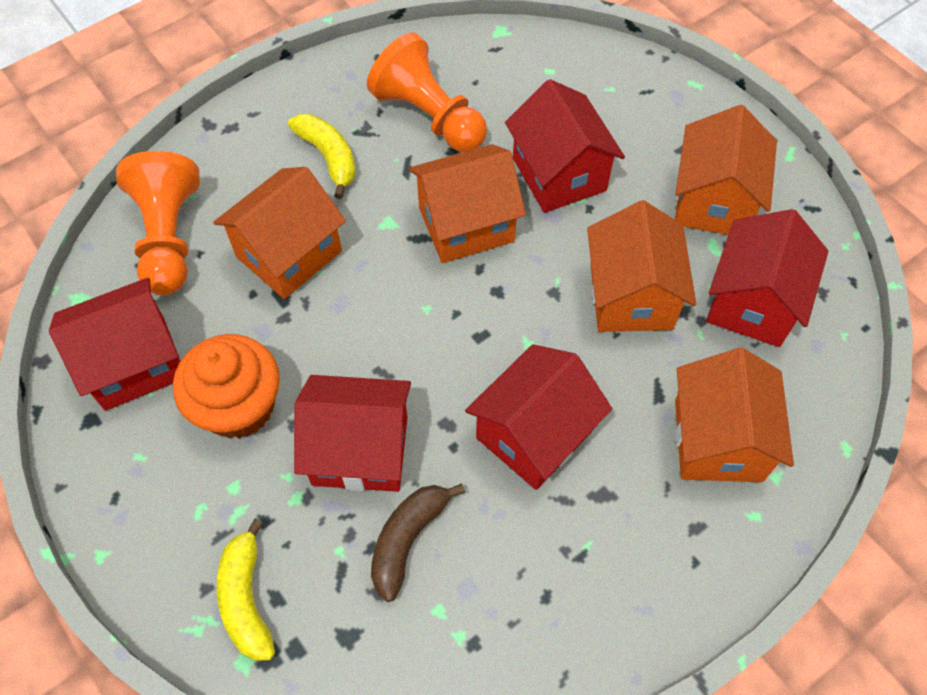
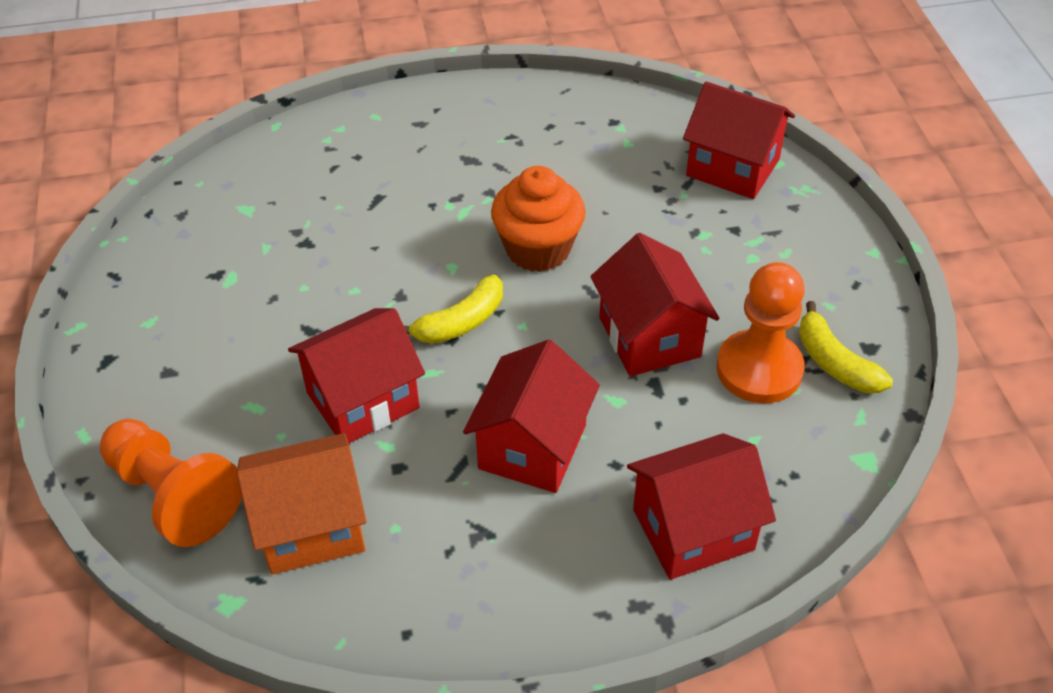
brown banana: [371,483,465,602] = 1 -> none = 0
orange house: [213,167,346,299] [409,144,526,263] [587,200,696,332] [675,105,777,235] [675,348,794,482] = 5 -> [237,433,367,574] = 1

